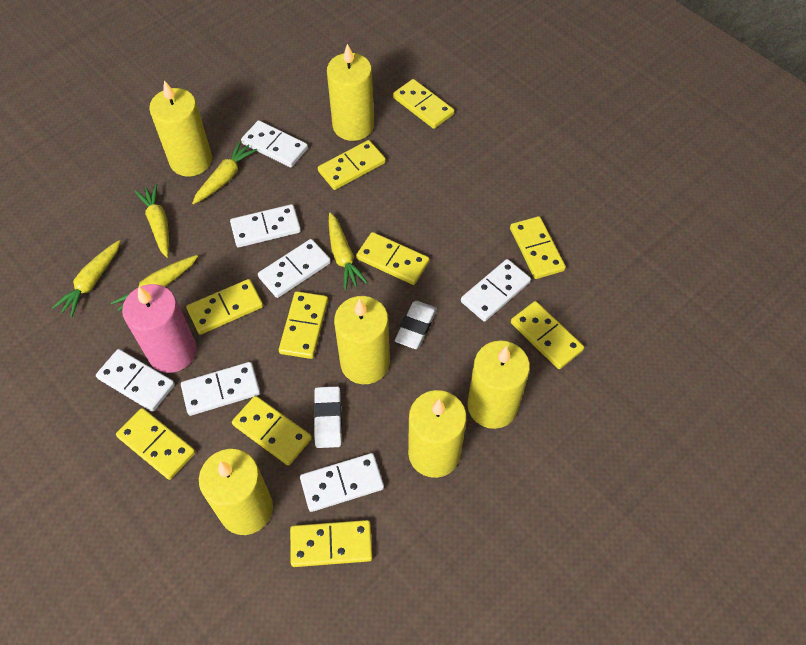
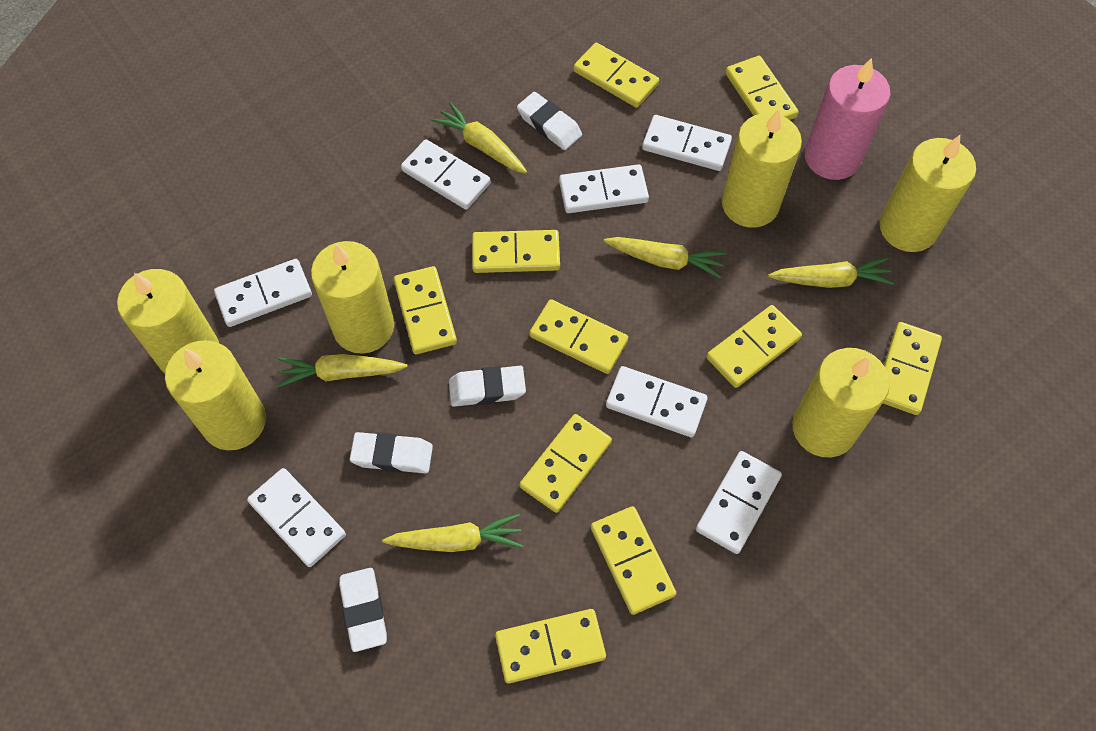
white eraser: [313,386,342,448] [395,301,437,349] = 2 -> [339,568,387,652] [350,432,433,473] [449,366,526,407] [517,92,582,150] = 4

